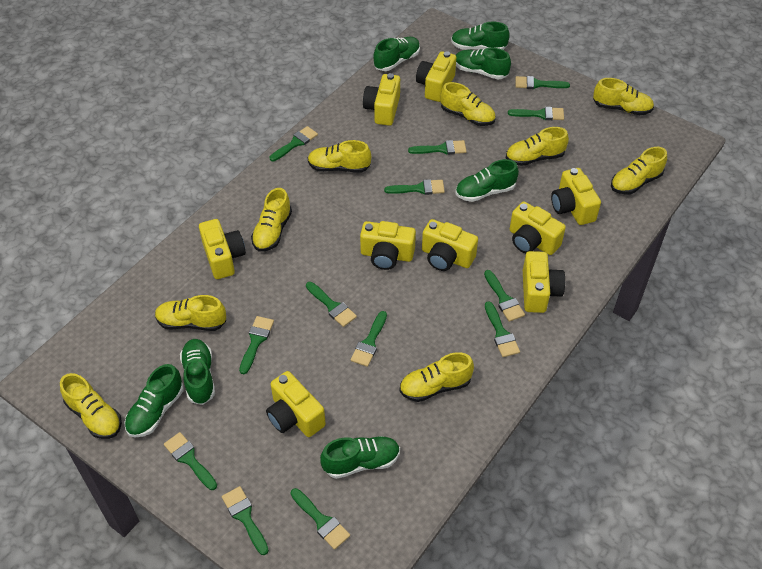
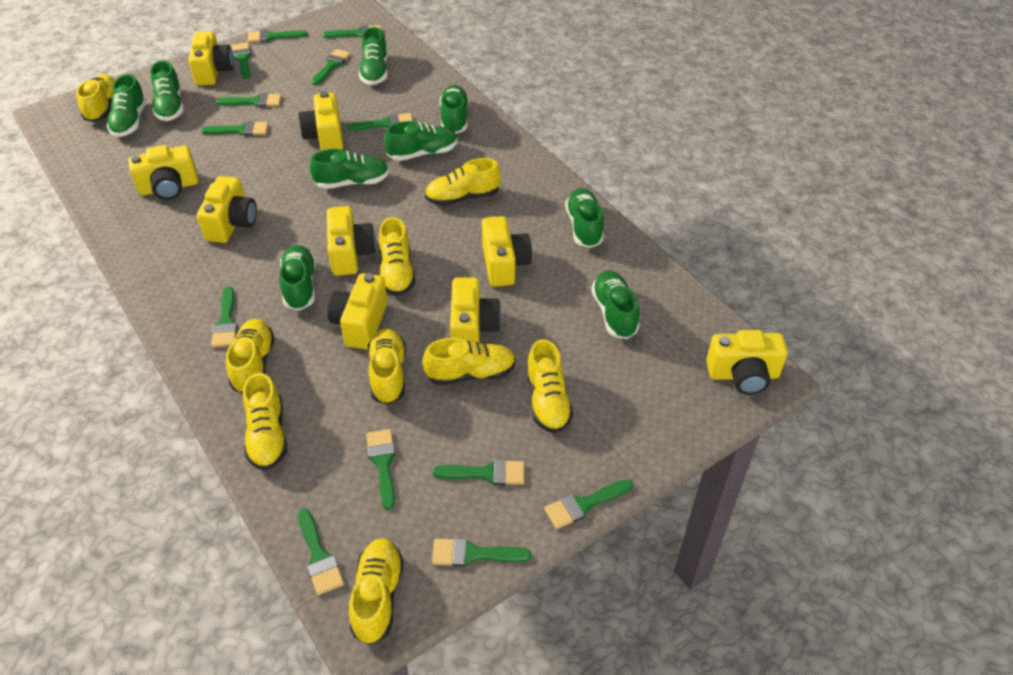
green shoe: [124,364,183,438] [180,339,215,405] [320,436,400,479] [374,37,420,71] [451,22,510,50] [455,159,519,202] [456,48,511,80] = 7 -> [106,74,147,137] [150,60,184,121] [280,245,316,311] [310,149,389,189] [359,27,388,85] [384,121,457,161] [440,85,469,134] [565,188,604,248] [591,271,639,339] = 9

